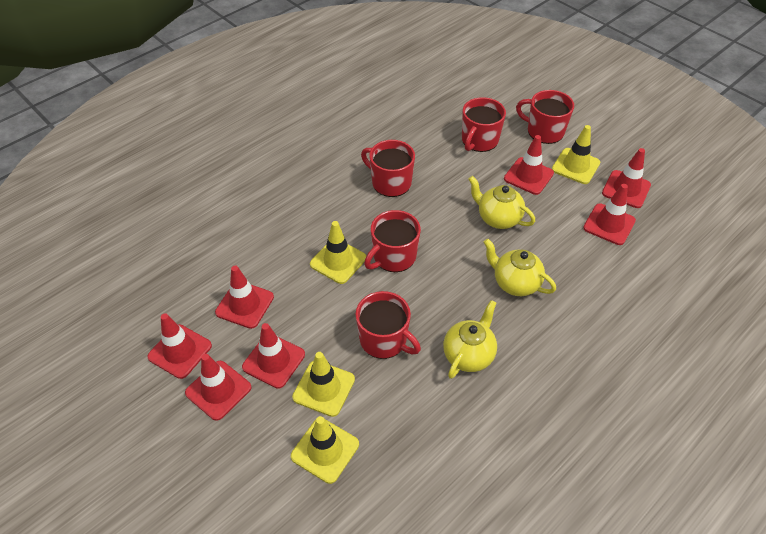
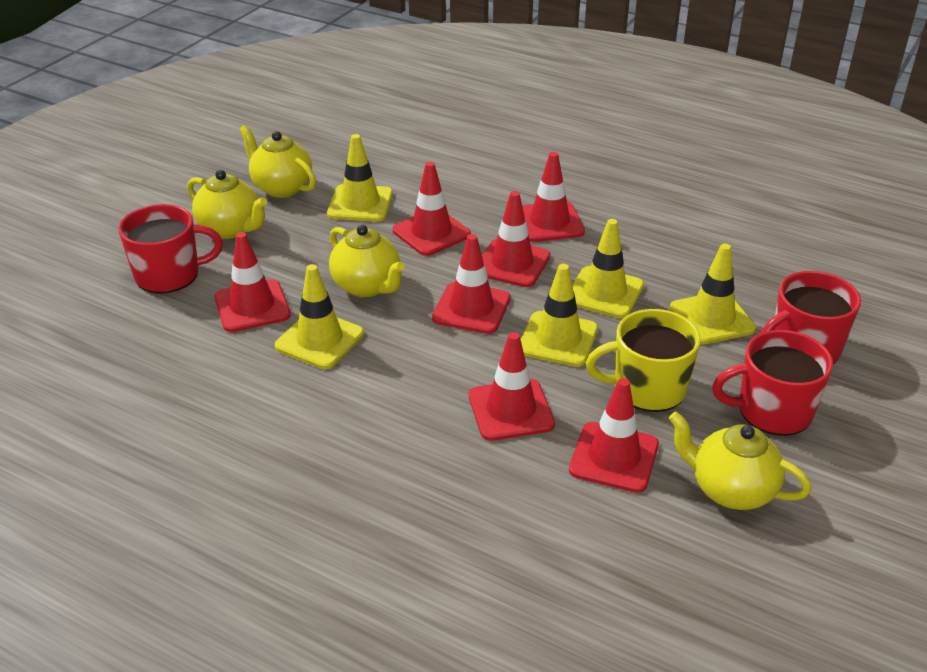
red mug: [355,291,421,359] [361,140,415,197] [364,210,421,272] [462,97,506,152] [516,90,574,144] = 5 -> [118,204,223,294] [712,330,833,436] [761,271,861,364] = 3
yellow mug: none = 0 -> [586,309,701,412] = 1
yellow teapot: [443,300,497,379] [468,176,536,229] [484,239,556,296] = 3 -> [187,170,268,239] [239,125,316,198] [329,225,405,297] [669,412,811,510] = 4
yellow traffic cone: [291,416,359,484] [292,352,355,417] [310,221,366,284] [552,125,600,184] = 4 -> [275,264,364,369] [327,134,393,222] [521,264,598,367] [572,219,644,318] [670,244,756,345] = 5

